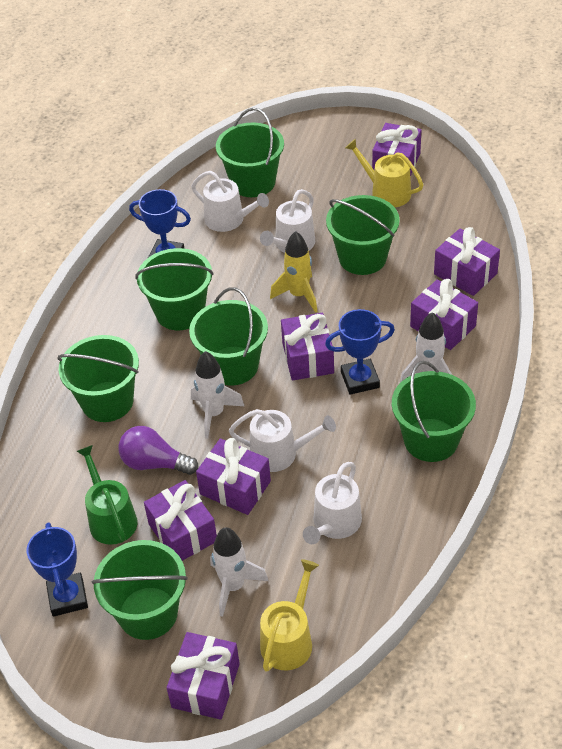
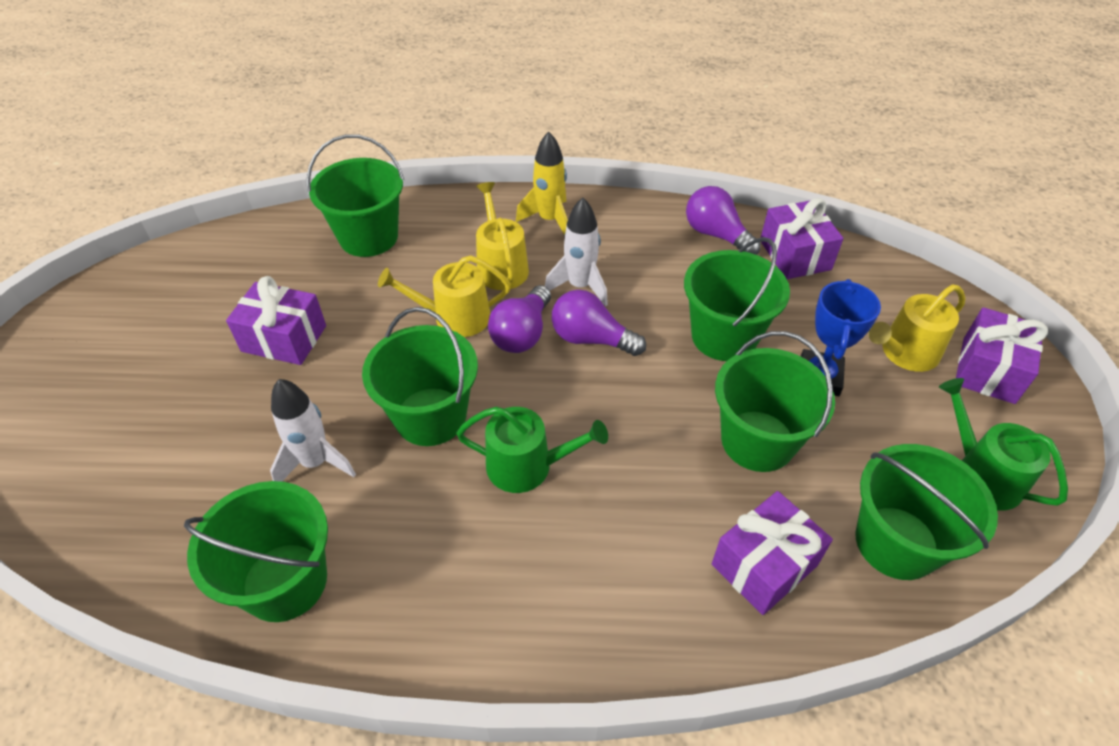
blue trophy: [26,522,88,617] [129,189,191,257] [325,309,395,395] = 3 -> [801,279,881,396] = 1
green bucket: [57,335,139,422] [92,540,188,640] [135,248,214,330] [189,288,268,386] [216,108,284,197] [326,195,400,275] [392,361,476,462] = 7 -> [184,481,328,622] [306,134,404,257] [362,307,478,446] [684,237,790,361] [715,331,835,472] [855,444,998,580] = 6
green watering can: [76,445,138,545] = 1 -> [456,407,608,493] [939,378,1068,511] = 2
purple gift: [144,480,217,561] [167,632,240,720] [196,438,271,515] [281,313,334,381] [372,123,421,176] [410,279,478,350] [434,227,500,296] = 7 -> [226,276,326,365] [712,491,833,615] [761,198,844,279] [956,307,1048,404] = 4
purple light bulb: [118,426,198,475] = 1 -> [488,285,551,353] [552,290,646,356] [686,186,761,255] = 3
white rocket: [191,351,244,439] [210,527,268,617] [400,312,452,383] = 3 -> [270,379,356,482] [545,197,608,306] = 2
white watering can: [191,171,269,232] [229,409,336,472] [260,189,315,253] [303,462,362,544] = 4 -> none = 0
yellow watering can: [260,559,319,672] [345,139,423,207] = 2 -> [378,255,511,337] [476,182,529,290] [868,285,966,372] = 3

